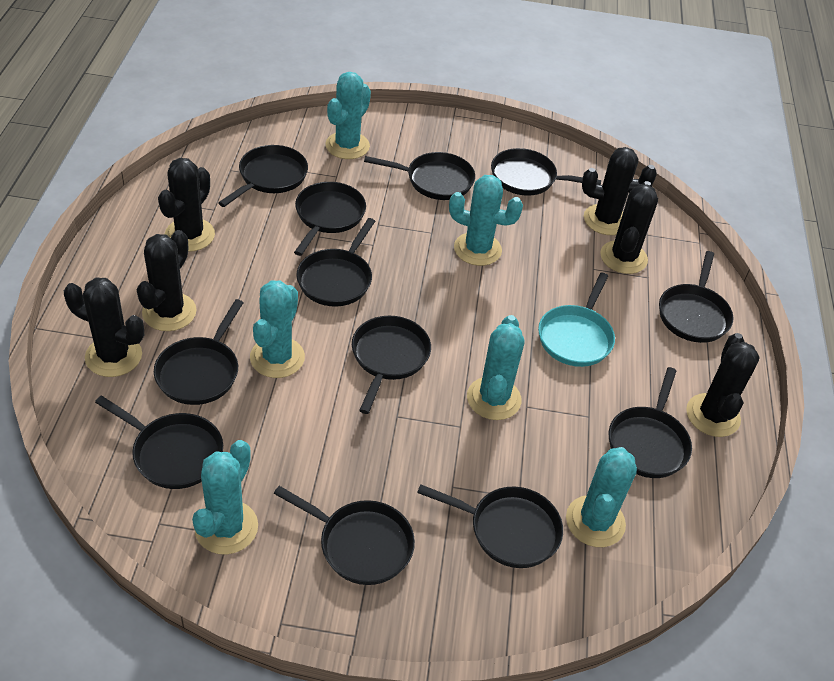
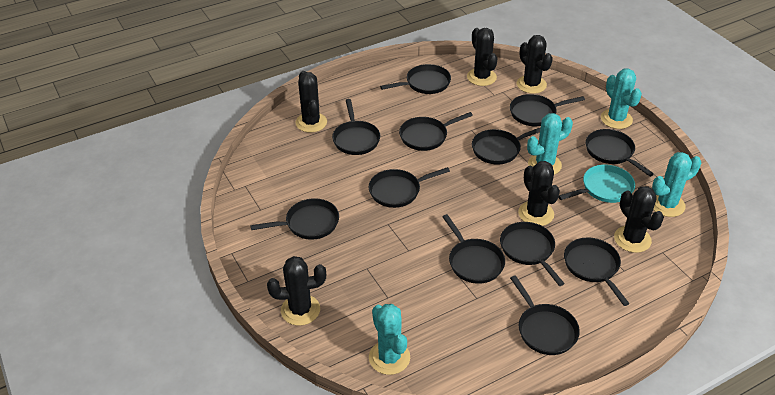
turquoise cactus: [192,440,258,555] [250,280,305,378] [325,72,371,159] [449,175,523,266] [467,315,524,420] [566,447,637,547] = 6 -> [369,304,410,375] [527,113,573,175] [601,69,642,129] [652,152,701,217] = 4

